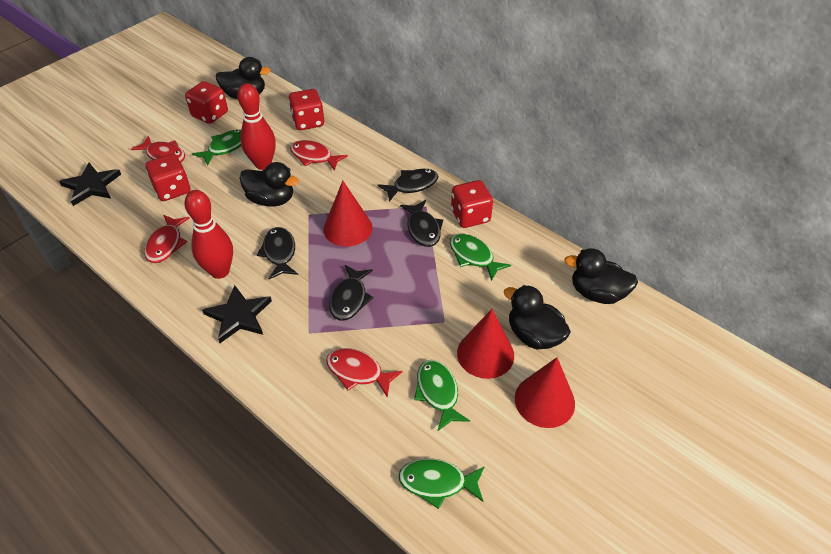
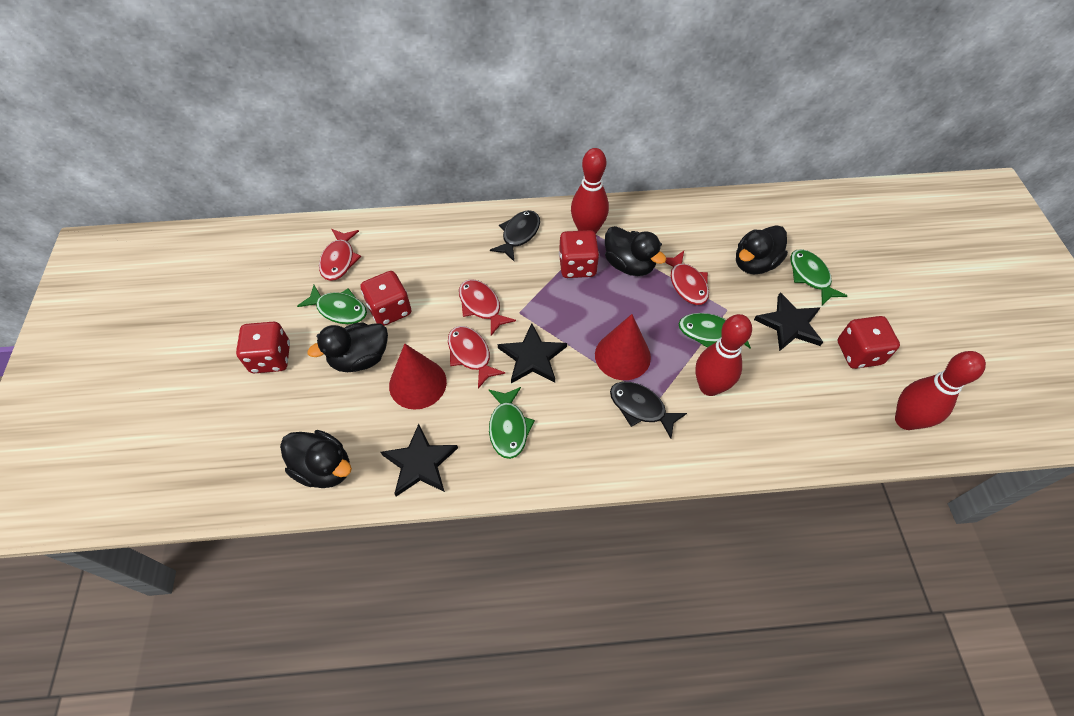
black fish: [257,227,298,279] [329,265,373,321] [378,169,438,202] [400,200,443,247] = 4 -> [490,210,540,261] [610,382,687,439] = 2
black star: [59,163,121,206] [202,285,272,343] = 2 -> [381,424,458,497] [498,323,567,383] [754,292,823,351] = 3
red bowling pin: [184,190,233,279] [237,83,276,170] = 2 -> [571,148,609,234] [695,314,752,396] [895,351,986,430] = 3
red cone: [323,181,372,247] [457,309,514,379] [515,357,575,428] = 3 -> [389,344,447,410] [595,314,651,380] = 2

